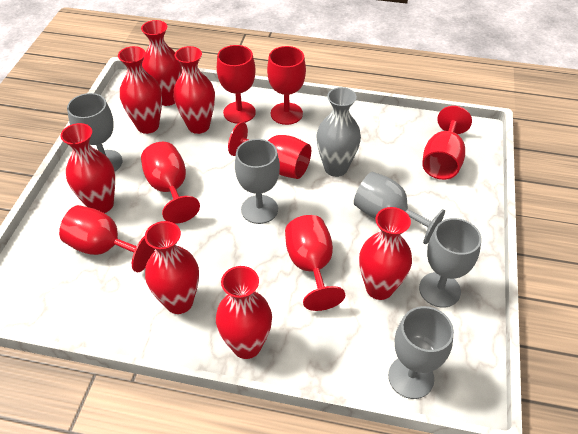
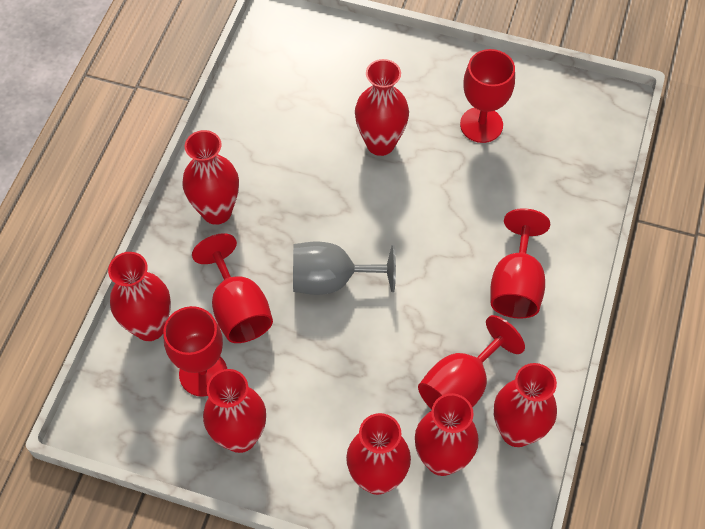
grey goblet: [67,93,122,172] [235,139,280,224] [354,172,445,244] [388,306,454,399] [419,218,481,308] = 5 -> [293,242,396,295] = 1
grey vase: [316,87,361,177] = 1 -> none = 0
red goblet: [59,205,155,272] [141,142,200,224] [217,45,256,124] [228,122,311,179] [267,46,306,125] [285,215,345,311] [422,106,472,180] = 7 -> [163,306,227,397] [192,233,273,343] [418,315,525,409] [460,49,515,143] [490,208,550,319] = 5

